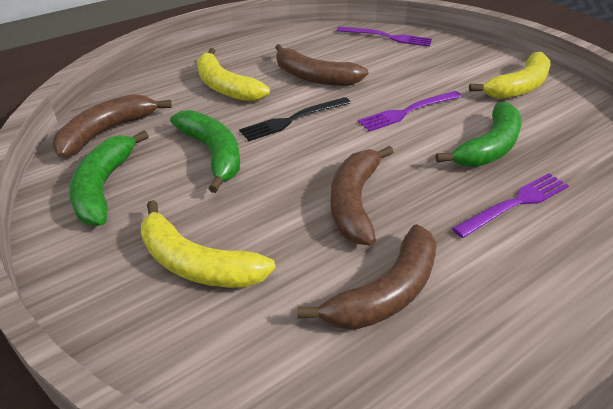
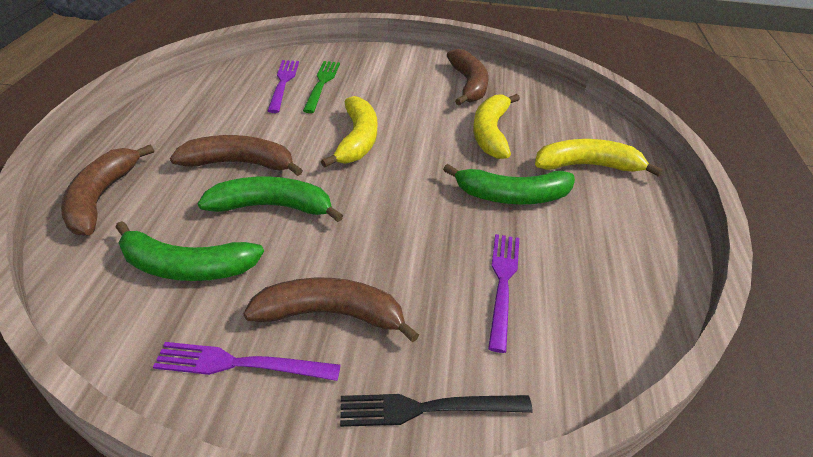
green fork: none = 0 -> [303,61,340,113] = 1

